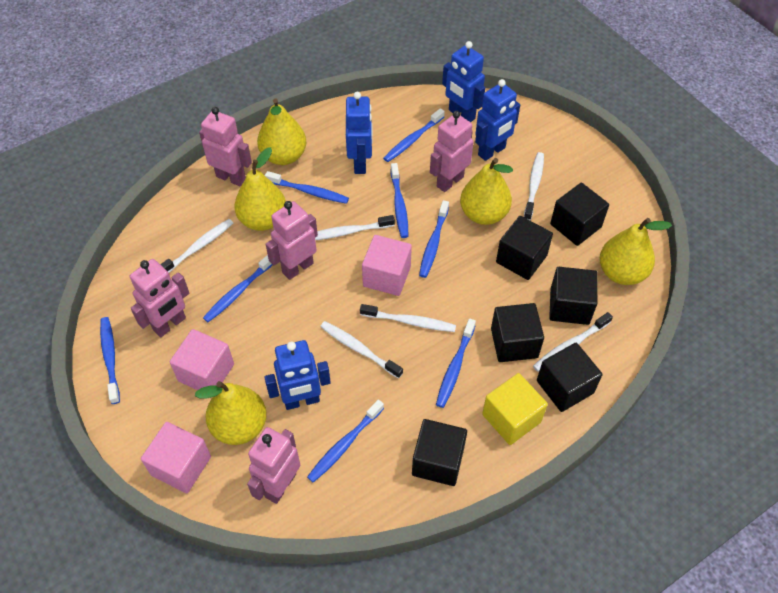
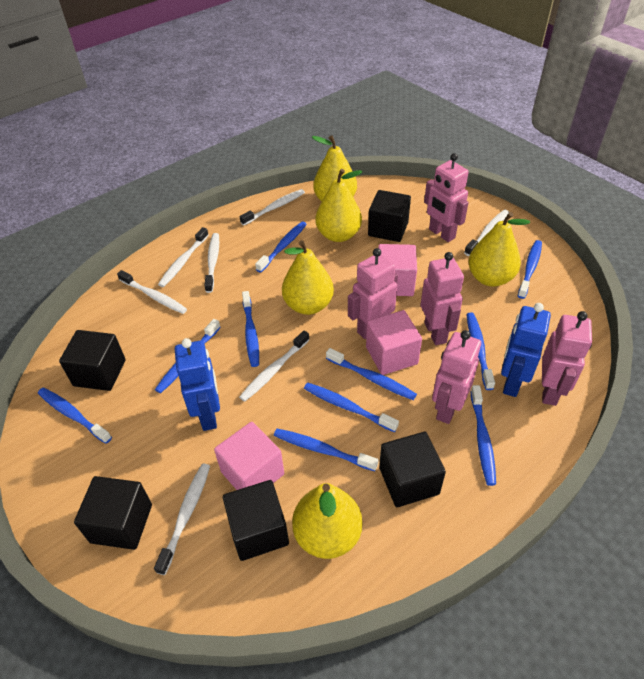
black cube: [412,419,467,486] [491,303,544,362] [496,216,553,280] [537,343,602,412] [549,267,598,325] [550,183,609,246] = 6 -> [59,330,126,391] [74,476,152,550] [223,480,289,561] [368,190,411,242] [379,432,446,507] = 5
blue robot: [264,340,331,410] [346,92,373,174] [442,41,485,122] [475,79,520,161] = 4 -> [175,338,220,431] [501,303,551,397] = 2
blue toothbrush: [100,317,120,404] [203,255,273,322] [265,171,349,204] [307,400,384,483] [383,108,445,162] [391,163,408,238] [419,200,449,278] [436,319,476,408] = 8 -> [38,387,112,444] [155,319,221,393] [242,291,259,367] [255,221,307,273] [274,429,378,471] [304,383,399,432] [326,348,417,400] [466,313,495,390] [471,385,496,486] [518,240,542,299] = 10
white toothbrush: [160,219,233,273] [315,215,395,240] [320,321,403,379] [360,304,456,332] [524,152,544,220] [533,312,613,372] = 6 -> [117,270,187,314] [154,463,210,575] [158,227,209,287] [204,233,219,293] [239,331,310,402] [240,189,305,226] [464,210,509,256] = 7
yellow cube: [482,373,548,445] = 1 -> none = 0

